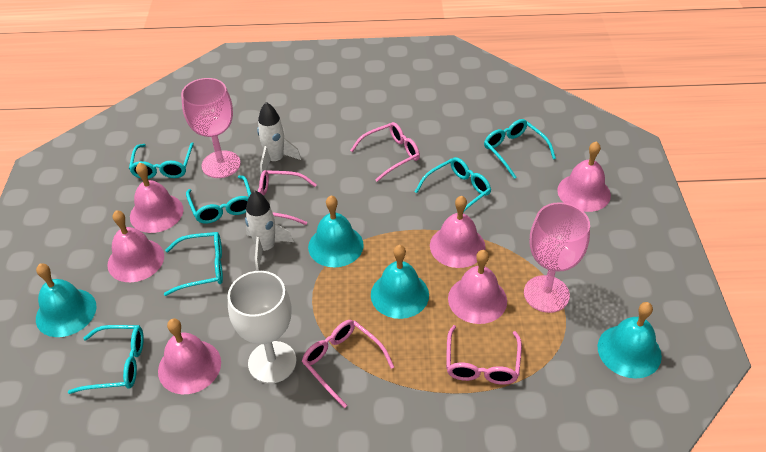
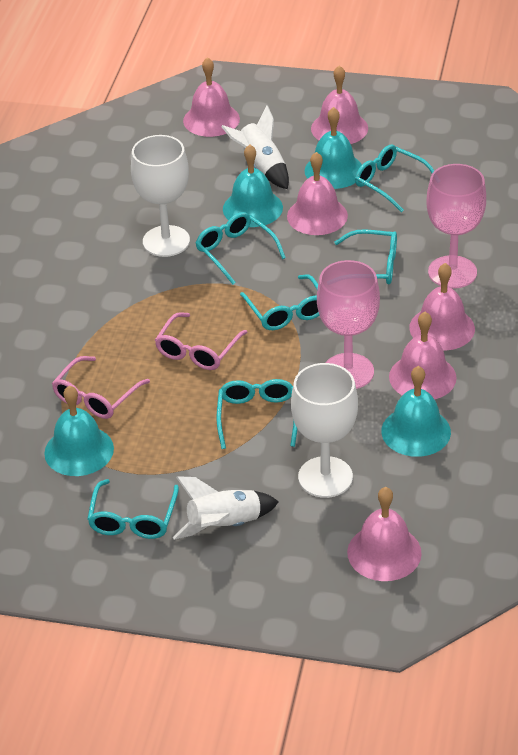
pink glasses: [258,170,317,225] [302,320,394,408] [350,122,420,182] [446,325,522,385] = 4 -> [52,356,150,419] [155,312,248,370] = 2
white goblet: [228,271,296,384] = 1 -> [131,135,190,257] [291,363,358,498] = 2

